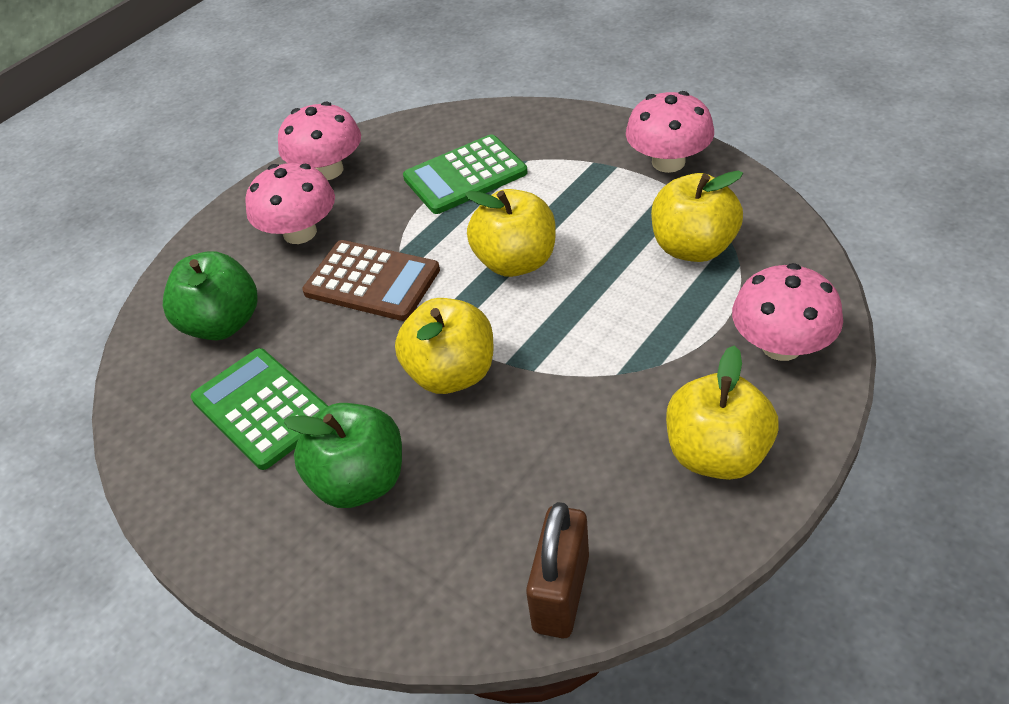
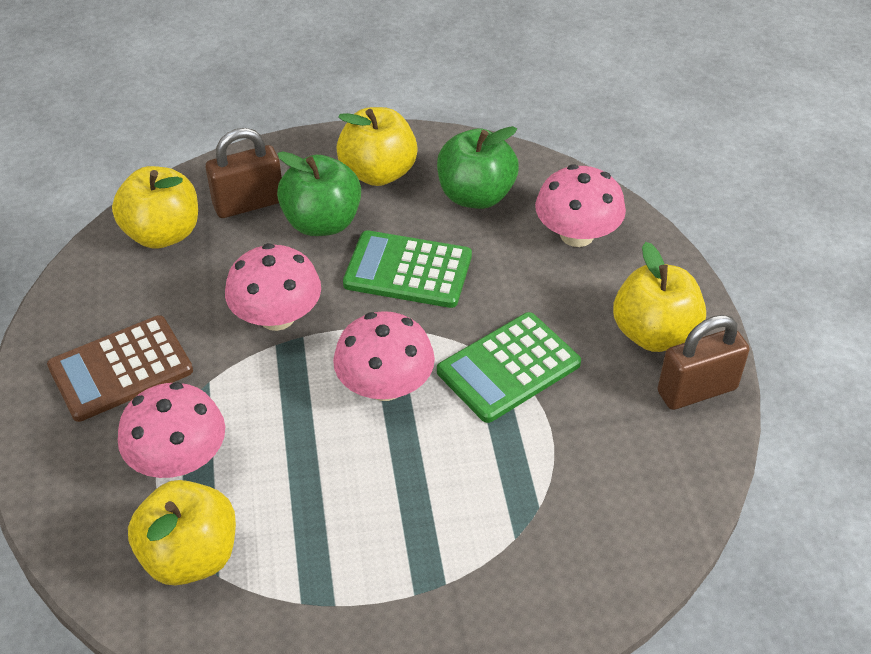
brown padlock: [526,502,589,638] = 1 -> [206,128,282,218] [658,315,750,410] = 2

